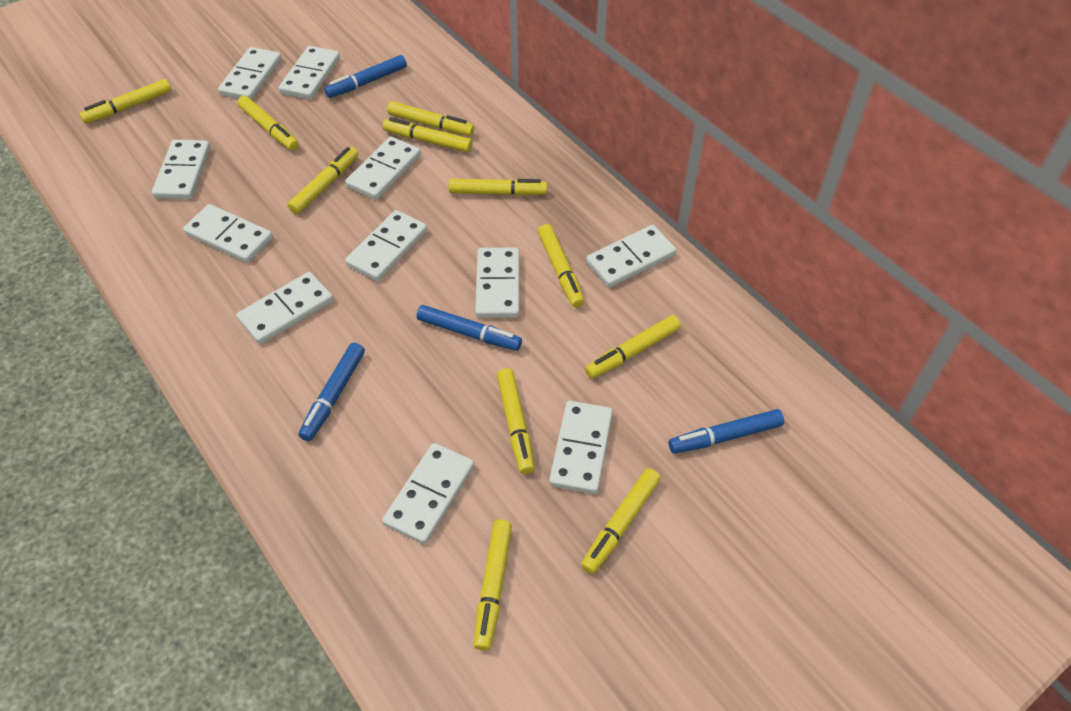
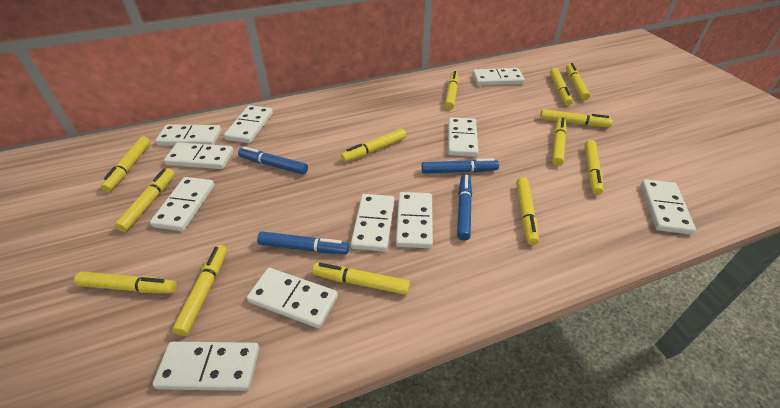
yellow marker: [80,79,172,124] [237,96,299,151] [288,147,359,214] [383,118,472,152] [387,101,475,136] [449,179,547,196] [474,519,512,651] [497,368,535,474] [538,224,585,308] [581,468,660,574] [585,315,681,379] = 11 -> [74,271,177,293] [101,136,150,192] [115,168,175,232] [172,245,227,336] [312,263,410,295] [341,129,406,162] [445,71,458,110] [516,177,539,245] [540,109,613,127] [550,68,573,106] [552,117,567,166] [566,63,590,101] [584,140,603,195] = 13

